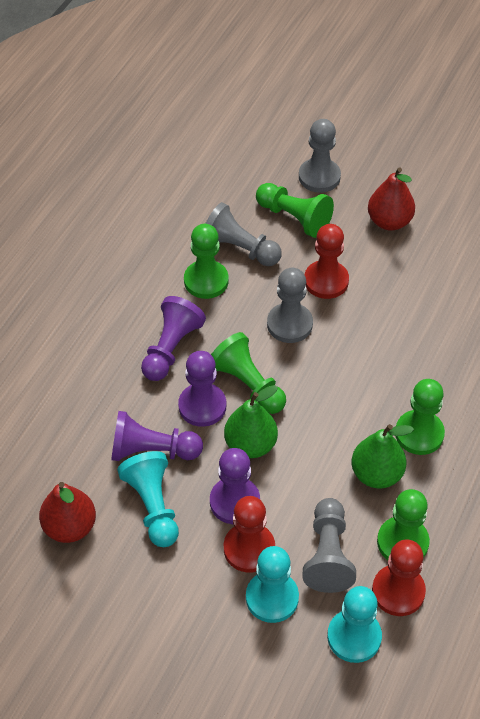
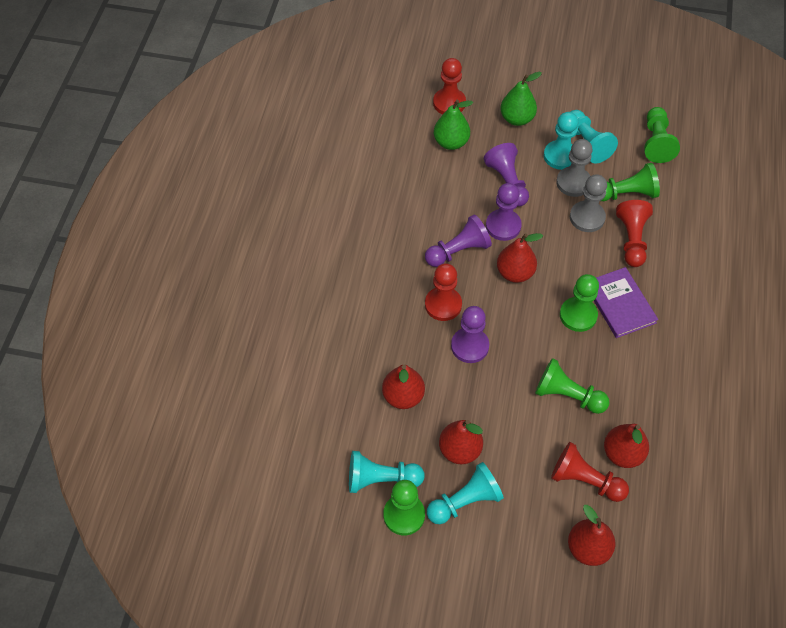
grey pawn: [205,202,282,266] [267,268,313,343] [299,119,341,193] [303,498,356,593] = 4 -> [556,139,592,197] [570,174,607,232] = 2
purple book: none = 0 -> [594,267,658,338] = 1
red pawn: [224,496,275,573] [305,224,349,299] [372,540,426,616] = 3 -> [425,263,462,321] [433,58,466,114] [551,442,629,502] [616,200,653,267] = 4
red pear: [39,482,96,543] [368,167,415,231] = 2 -> [382,365,425,409] [439,420,483,465] [497,233,543,283] [568,505,615,566] [604,424,649,468] = 5
turquoise pawn: [117,451,179,547] [246,546,299,623] [327,586,382,663] = 3 -> [349,451,425,493] [427,462,504,524] [544,112,578,170] [571,110,618,163] = 4

